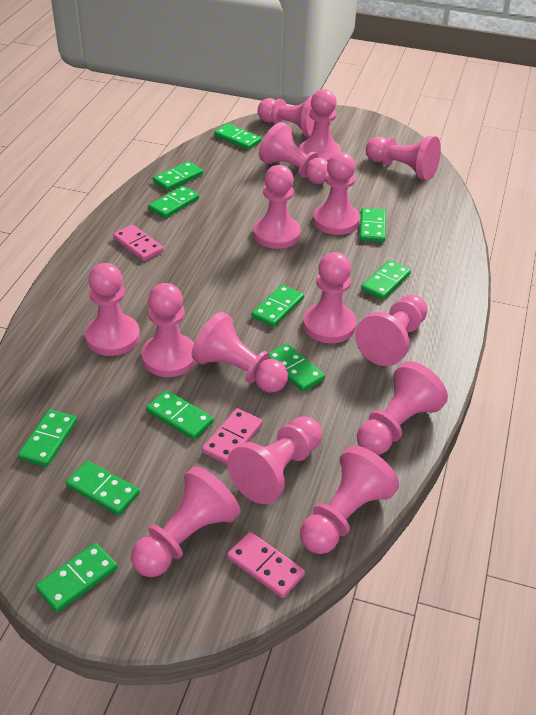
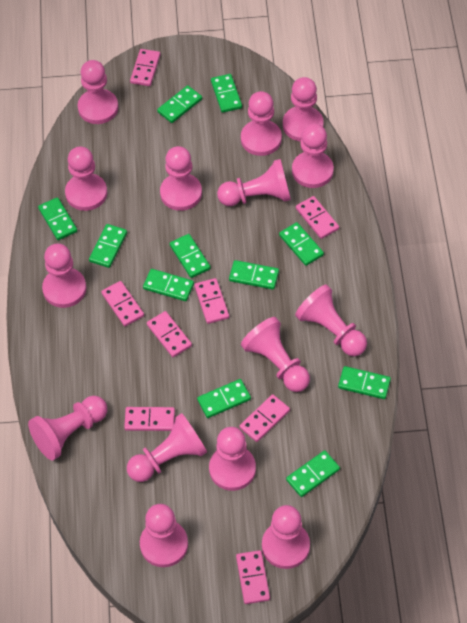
pink domino: [113,225,164,261] [202,408,263,465] [227,532,305,598] = 3 -> [101,281,144,326] [124,407,175,431] [130,49,160,86] [147,311,192,357] [194,278,229,324] [236,550,270,604] [240,394,290,442] [296,196,339,239] = 8

